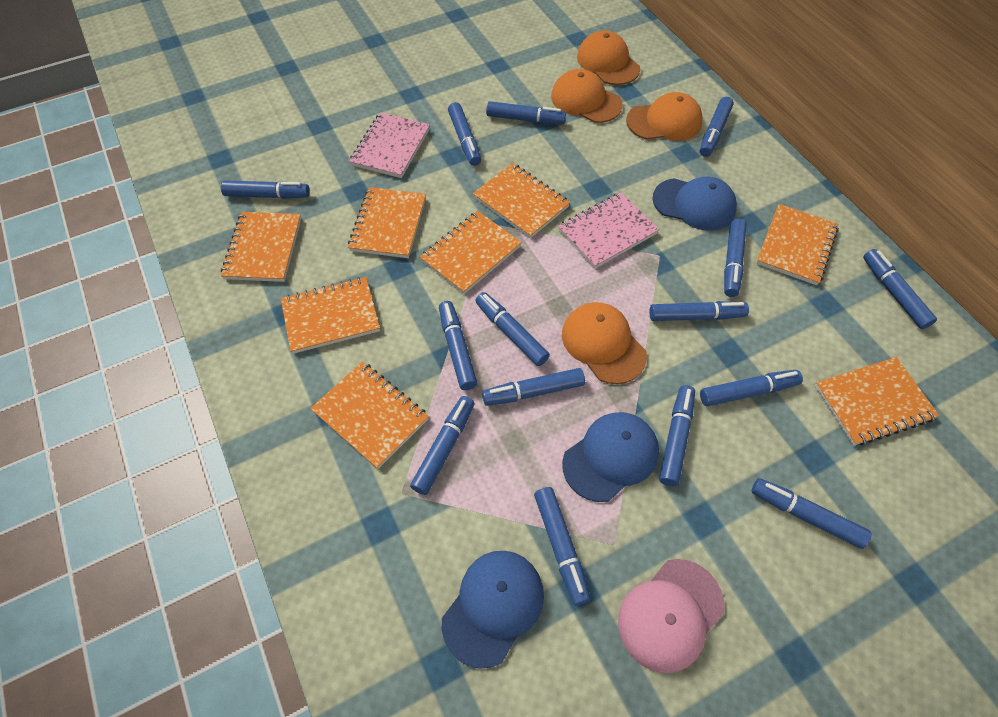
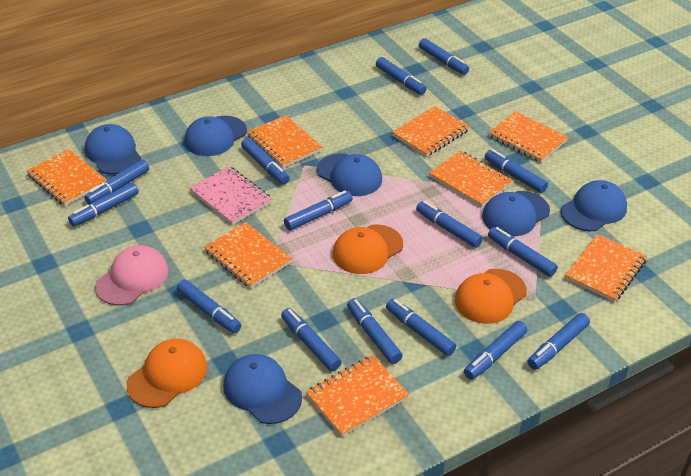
blue cap: [442,551,544,669] [562,412,659,502] [652,176,737,231] = 3 -> [85,124,141,174] [184,116,247,156] [223,354,302,424] [317,153,382,196] [482,191,550,237] [561,180,627,231] = 6
orange cap: [551,69,623,123] [562,302,647,384] [577,30,640,85] [626,92,703,140] = 4 -> [126,339,207,408] [333,224,403,274] [455,269,527,324] = 3
pink notebook: [349,112,430,178] [558,193,659,269] = 2 -> [189,166,272,225] = 1

